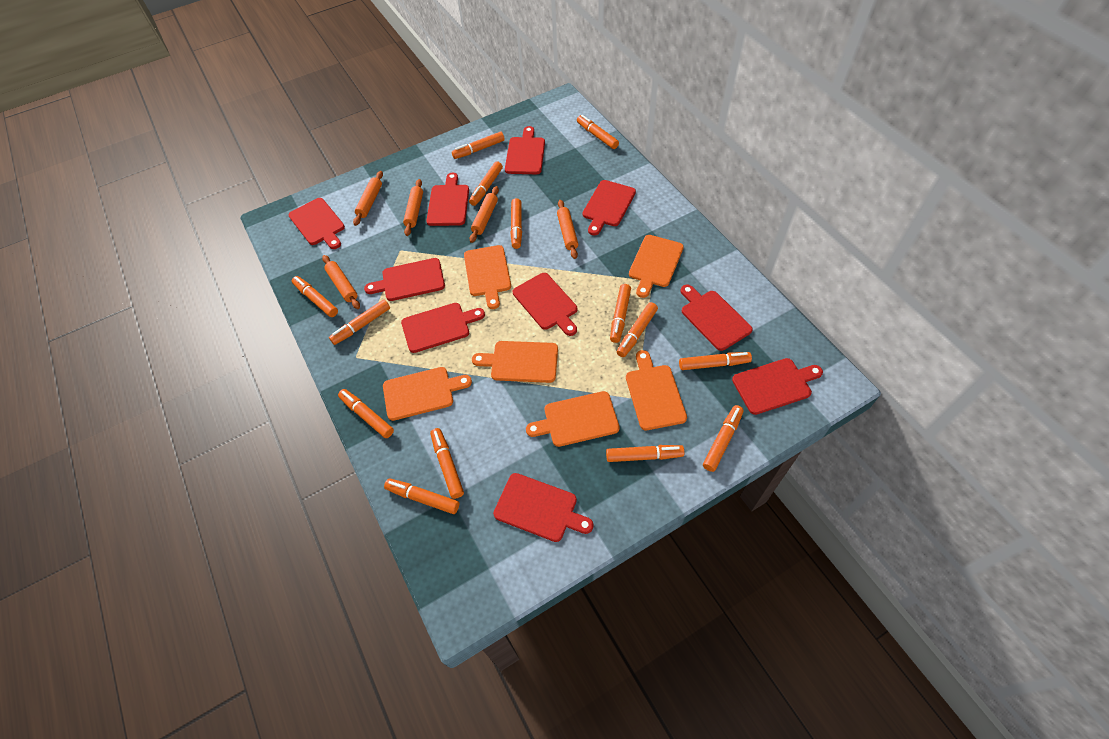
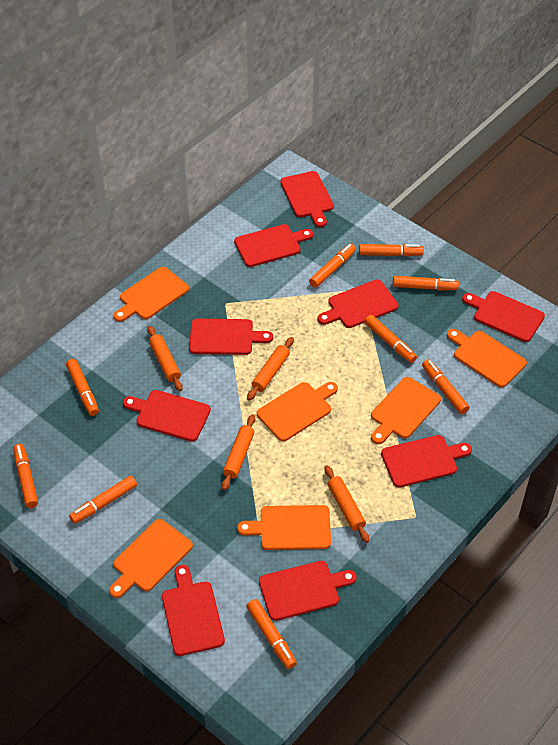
orange marker: [292,276,338,317] [329,300,390,345] [338,389,394,438] [384,478,459,514] [430,428,464,499] [452,132,505,159] [469,161,503,206] [510,198,522,249] [577,115,619,149] [606,445,685,462] [610,284,631,343] [617,302,658,357] [679,352,752,370] [703,405,744,472] = 14 -> [13,443,38,508] [66,359,99,416] [69,475,137,524] [246,599,297,669] [309,243,356,288] [359,244,424,257] [365,315,417,363] [393,276,459,290] [422,359,470,414] = 9
orange rolling pin: [322,255,360,309] [353,171,383,226] [403,179,423,236] [470,186,499,243] [557,200,578,259] = 5 -> [147,326,183,391] [222,414,255,490] [247,337,294,400] [324,465,369,543] = 4
red cutting board: [289,198,345,249] [364,258,445,301] [401,303,485,353] [426,172,469,226] [493,473,594,542] [505,126,545,174] [513,273,577,336] [583,180,636,235] [680,284,753,351] [732,358,823,415] = 10 -> [123,390,211,442] [162,565,225,656] [189,319,273,355] [234,224,313,267] [259,561,357,621] [280,171,334,227] [317,280,399,328] [381,435,472,488] [462,291,545,342] = 9

